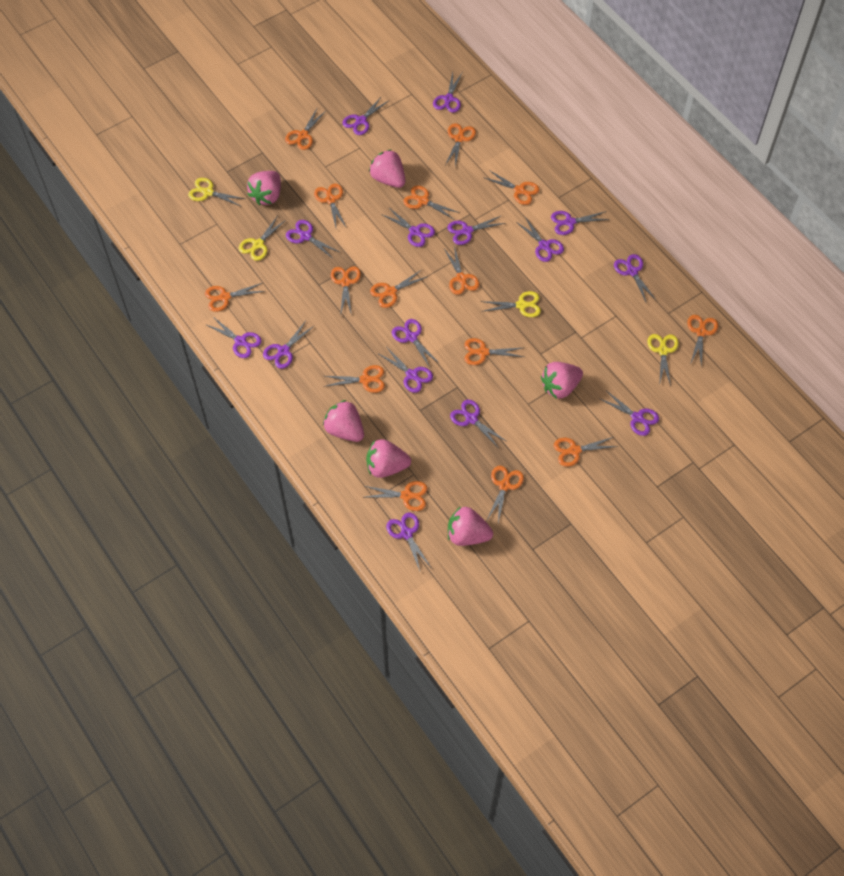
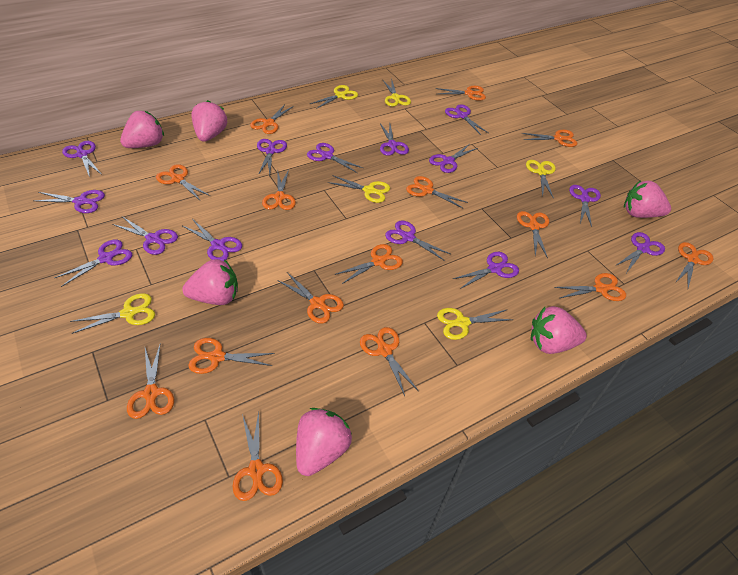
purple scissors: [205,316,262,358] [263,321,315,369] [286,220,339,259] [342,96,390,135] [379,348,433,393] [381,207,435,247] [386,513,431,571] [392,319,440,368] [433,72,462,113] [447,215,506,245] [450,400,506,447] [516,217,564,262] [551,211,610,235] [599,391,659,436] [614,254,656,304] = 15 -> [34,190,105,213] [55,240,132,287] [62,141,102,177] [112,217,178,255] [183,220,242,261] [257,139,287,175] [307,143,363,173] [380,123,409,156] [385,221,451,261] [429,144,478,173] [445,105,488,135] [453,252,519,289] [569,185,601,227] [615,232,665,272] = 14
yellow scissors: [188,178,245,206] [239,217,286,261] [481,291,541,317] [647,334,679,386] = 4 -> [70,293,155,334] [310,85,358,109] [328,175,390,203] [382,78,411,107] [437,308,514,340] [526,160,556,199] = 6

